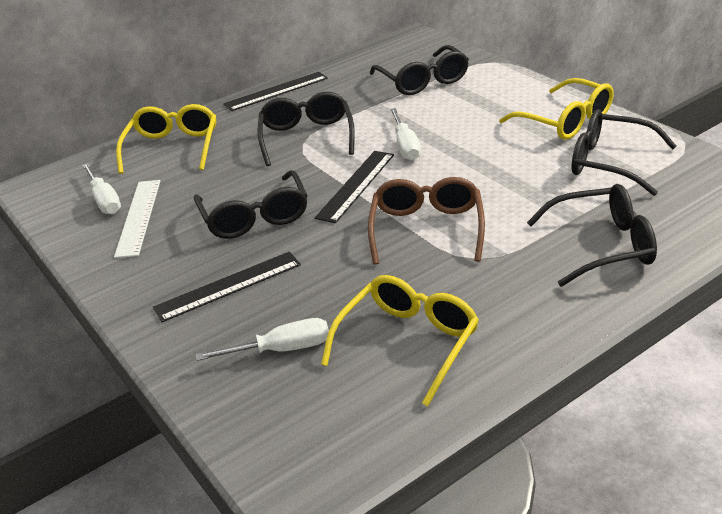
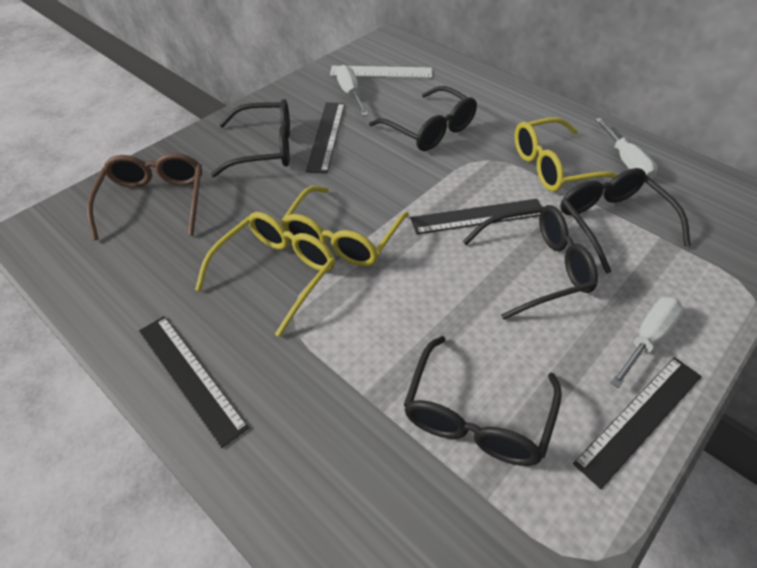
black ruler: [153,252,301,322] [223,72,328,111] [315,151,394,223] = 3 -> [139,316,249,448] [306,102,345,174] [411,199,542,234] [573,357,702,489] = 4

